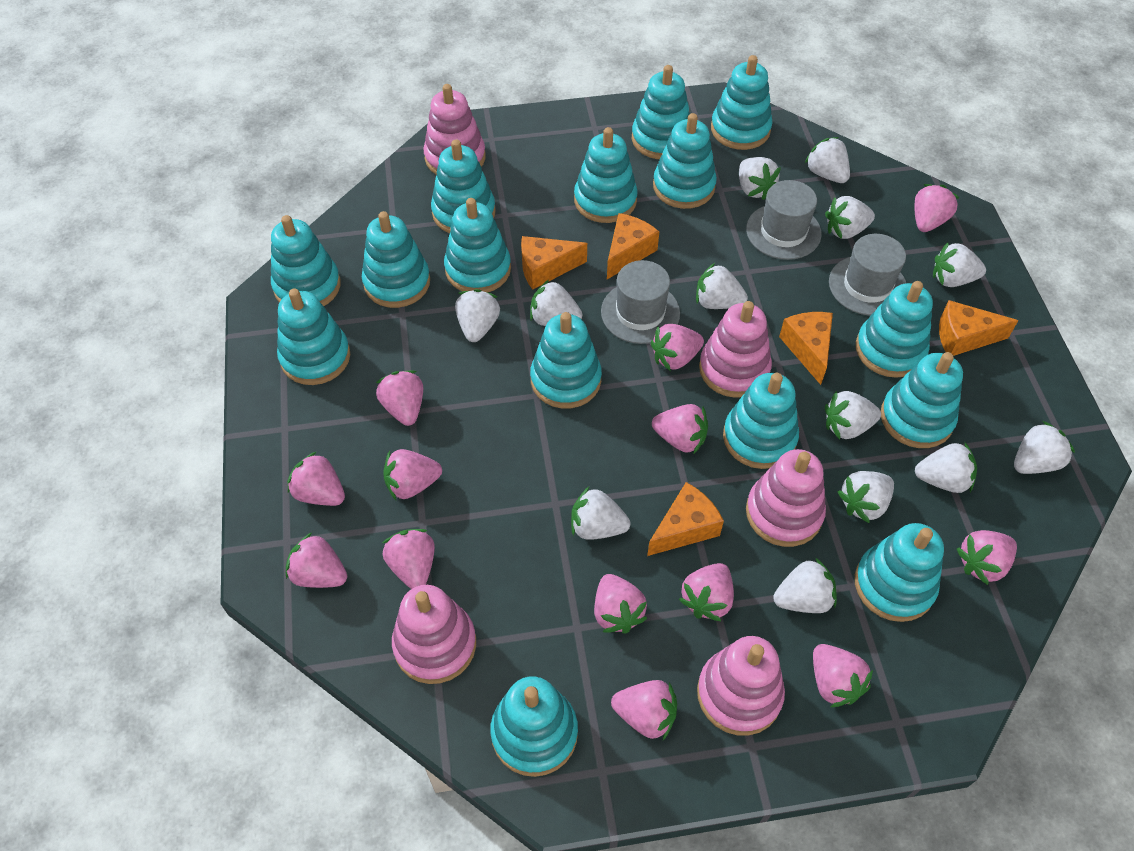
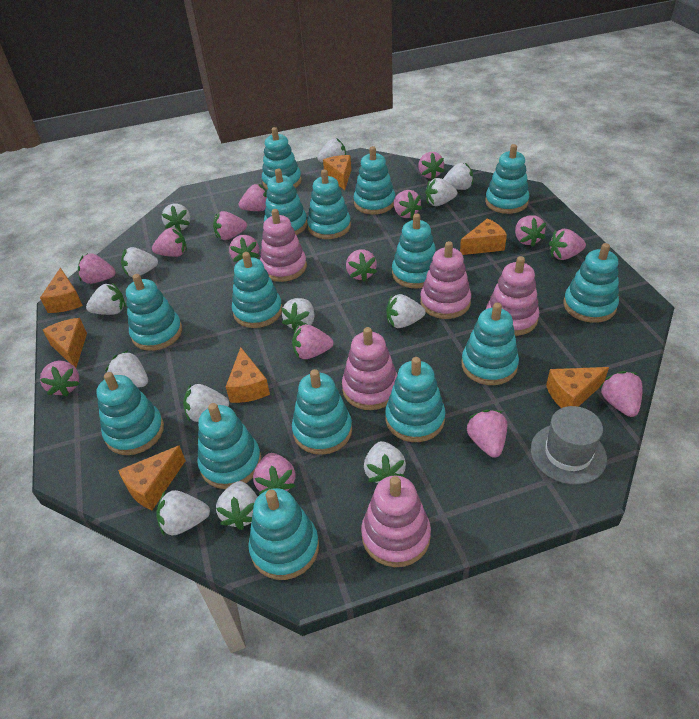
grey hat: [601,260,680,344] [746,180,822,260] [829,234,906,316] = 3 -> [531,406,607,485] = 1
orange cheese: [521,236,587,290] [607,213,659,279] [647,482,724,556] [779,312,833,385] [939,300,1018,356] = 5 -> [40,268,83,313] [43,318,87,368] [118,445,186,510] [226,347,270,403] [323,155,351,190] [460,218,507,255] [546,367,609,408] = 7
pink strawberry: [286,533,347,588] [287,451,345,506] [376,370,423,426] [383,449,442,500] [383,529,435,589] [594,574,647,634] [611,680,677,740] [651,324,704,371] [652,404,708,453] [679,563,734,621] [813,644,873,707] [914,184,959,232] [957,530,1017,585] = 13 -> [40,361,80,397] [78,253,116,284] [152,228,187,257] [213,211,247,240] [229,235,259,262] [239,184,267,211] [253,453,295,495] [292,324,333,359] [346,249,377,282] [394,190,422,219] [418,152,444,179] [466,410,507,458] [515,215,546,247] [549,229,586,260] [600,371,643,417] = 15

